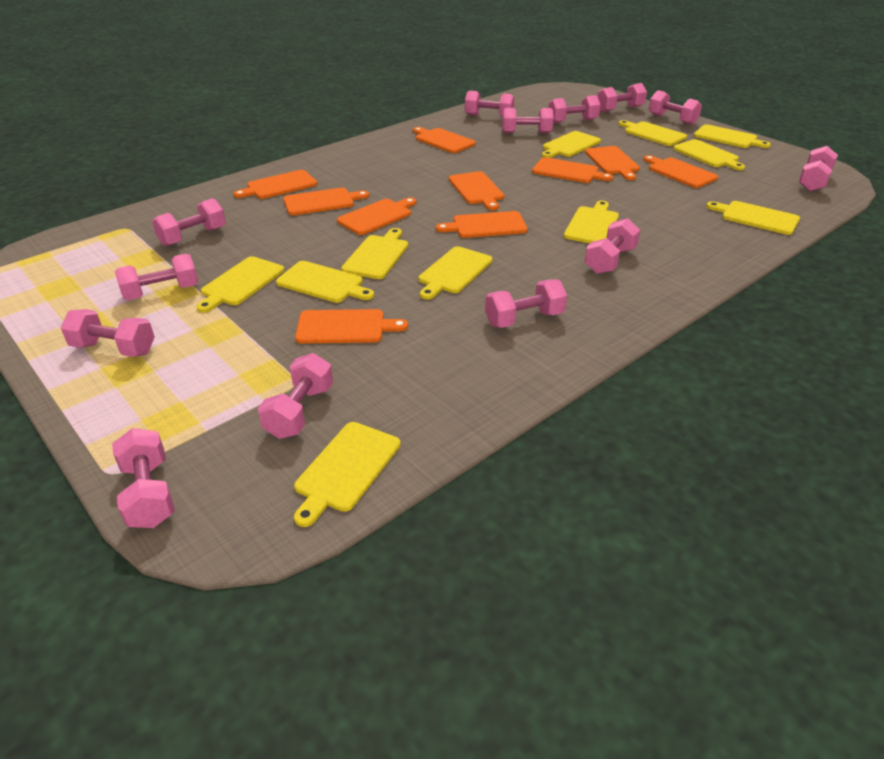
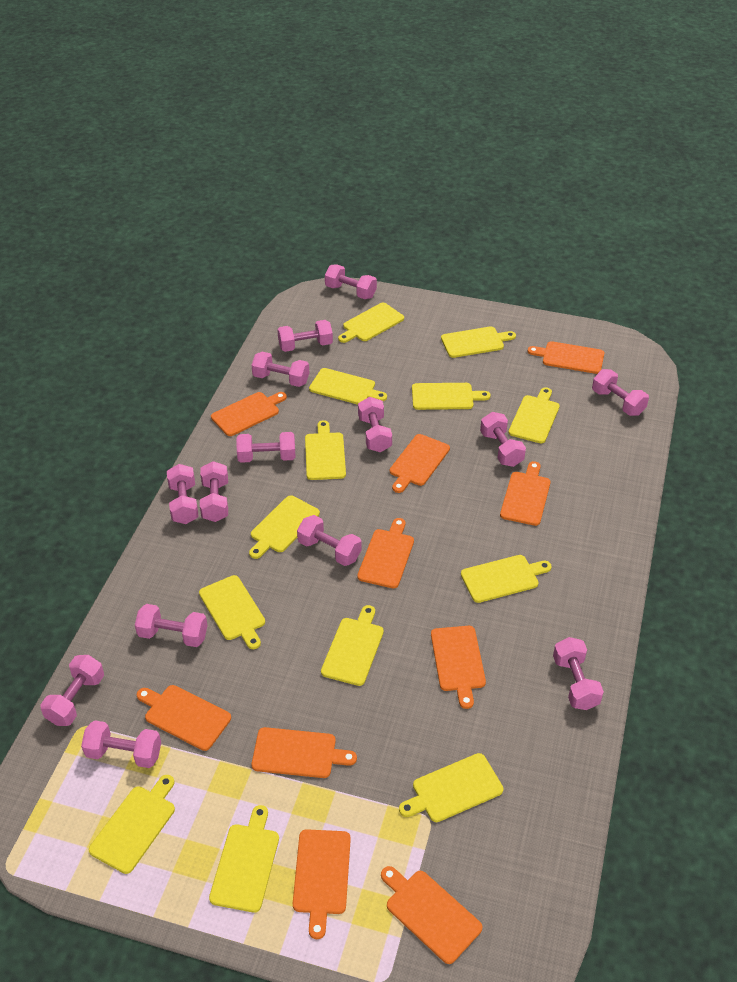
pink dumbbell: [61,309,155,357] [112,428,175,528] [115,254,198,300] [152,198,226,246] [258,353,333,439] [465,90,515,117] [485,279,567,328] [502,108,554,133] [549,95,601,123] [585,218,640,274] [598,83,647,112] [649,90,702,125] [799,146,838,191] = 13 -> [40,655,104,726] [81,720,161,768] [135,604,208,647] [167,464,199,524] [200,461,228,522] [236,432,295,463] [252,352,309,387] [277,320,333,352] [297,515,362,566] [325,264,377,299] [358,397,392,452] [480,412,526,467] [553,637,604,710] [592,369,649,416] = 14
yellow cutting board: [197,256,284,313] [276,261,374,303] [294,422,401,527] [341,228,408,279] [419,246,492,300] [542,131,601,158] [564,200,619,243] [618,120,687,146] [673,139,745,170] [694,124,771,148] [706,201,800,235] = 11 -> [89,775,175,874] [199,575,265,649] [209,805,279,913] [249,496,320,559] [305,420,346,480] [309,368,387,405] [321,605,384,686] [338,303,404,343] [399,753,503,822] [412,383,491,410] [441,326,516,358] [461,555,552,603] [509,387,560,443] = 13

